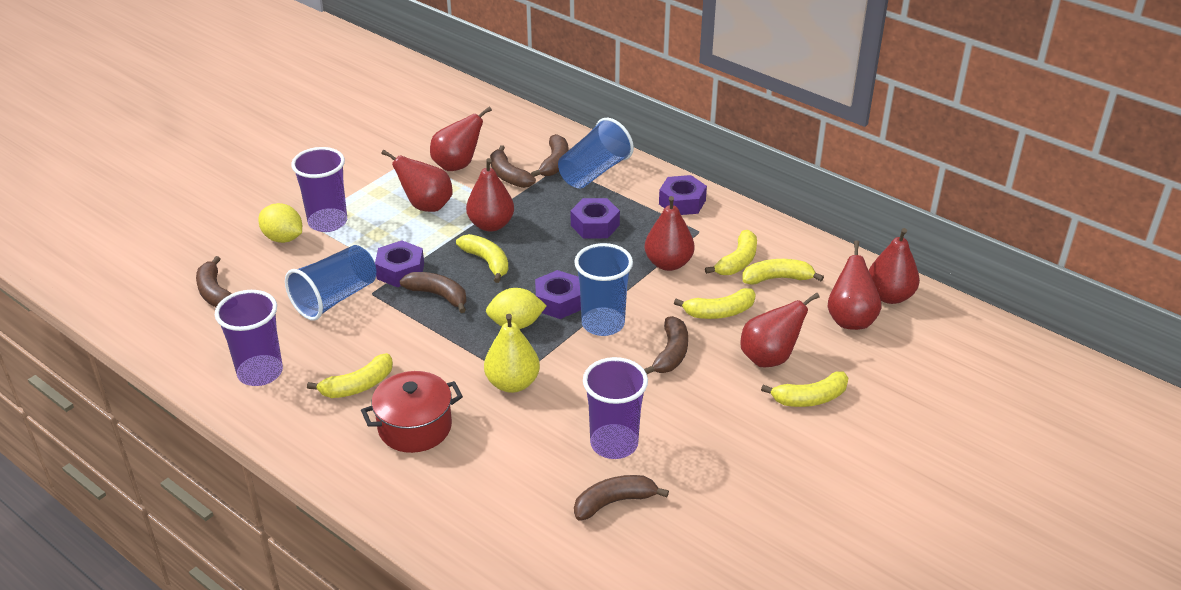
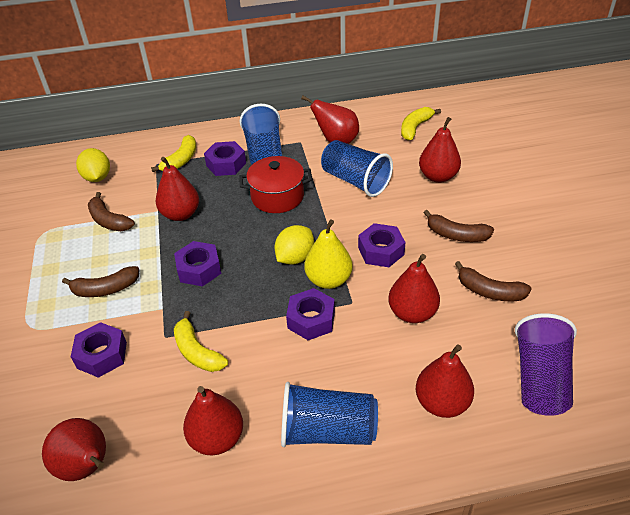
brown banana: [196,256,231,307] [400,272,467,313] [490,145,536,188] [531,134,569,177] [574,475,669,521] [644,316,688,374] = 6 -> [62,266,139,297] [88,192,135,231] [424,210,494,242] [455,261,532,301] = 4
purple cup: [215,290,283,386] [291,147,347,232] [583,357,648,459] = 3 -> [515,313,577,416] = 1
purple nut: [375,241,424,287] [535,270,581,319] [571,198,620,239] [659,175,707,215] = 4 -> [71,322,127,378] [174,241,222,287] [204,141,246,176] [286,288,335,340] [358,223,405,267] = 5
yellow banana: [307,353,393,398] [456,234,508,283] [674,288,756,319] [705,230,757,275] [742,259,824,285] [761,371,848,407] = 6 -> [151,135,196,172] [174,311,228,372] [401,107,441,141] = 3

